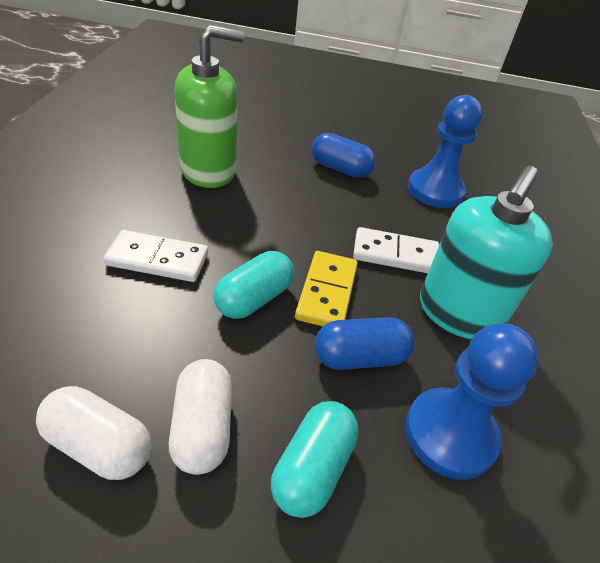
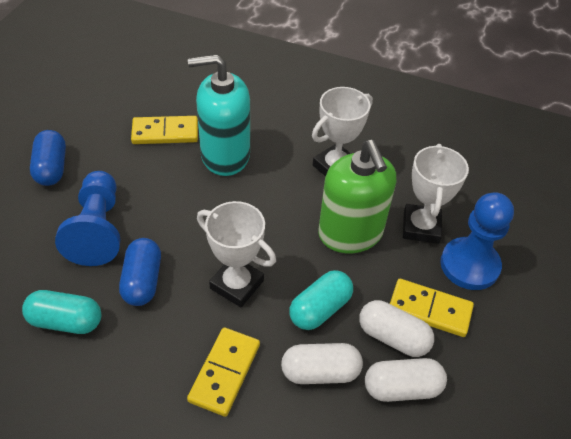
white capsule: [36,386,152,480] [169,359,232,475] = 2 -> [281,343,363,384] [359,300,434,357] [365,358,447,402] = 3
white domino: [103,230,208,282] [353,227,439,273] = 2 -> none = 0
white trophy: none = 0 -> [197,201,276,307] [312,87,373,176] [403,144,469,244] = 3
yellow domino: [295,251,358,326] = 1 -> [131,116,198,144] [187,327,260,417] [390,279,474,337] = 3

